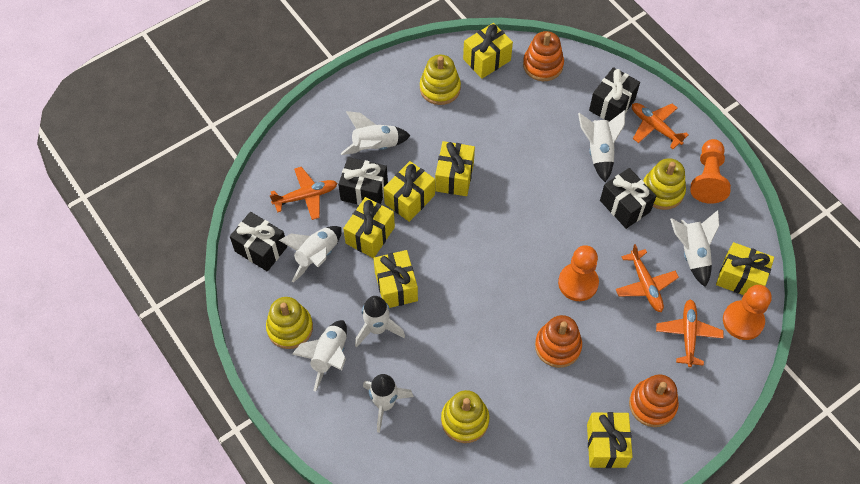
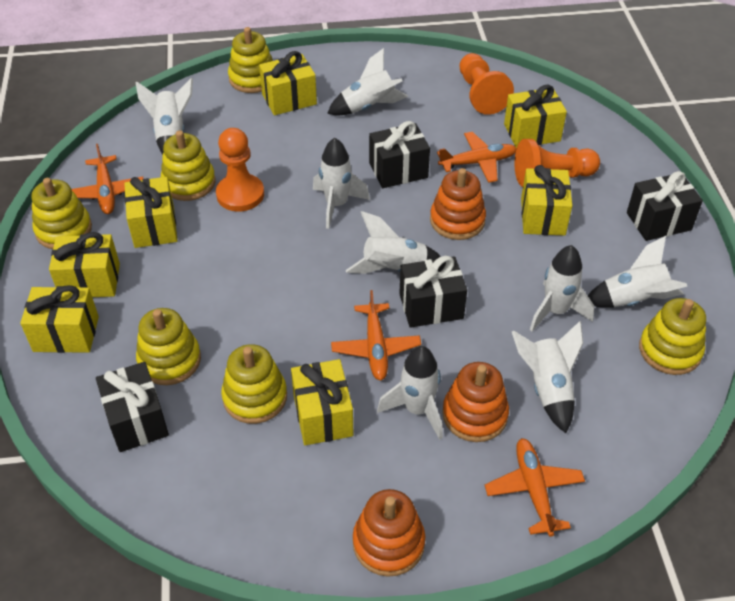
white rocket: [279,226,342,283] [292,320,347,392] [341,111,411,155] [355,296,405,347] [363,374,414,433] [578,110,625,182] [670,210,719,287] = 7 -> [136,78,193,155] [313,138,370,229] [327,48,408,116] [346,211,441,274] [377,346,443,440] [512,321,583,433] [530,245,594,331] [588,236,687,307] = 8
yellow stacking toy: [266,297,313,349] [420,55,461,105] [441,390,489,443] [643,158,686,210] = 4 -> [32,178,92,249] [136,308,201,385] [161,130,215,201] [221,344,287,424] [228,27,273,93] [639,298,706,375] = 6

